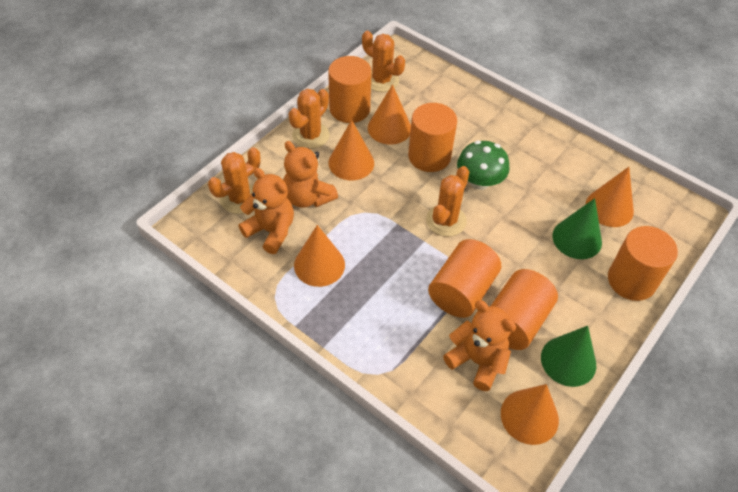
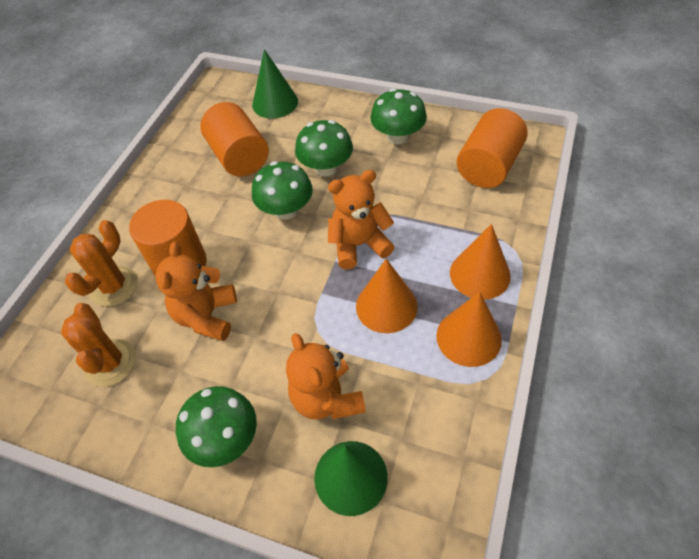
green mushroom: [457,140,509,190] = 1 -> [176,386,257,467] [252,161,313,220] [295,120,353,176] [370,88,427,144] = 4
orange cactus: [208,147,260,214] [289,89,329,149] [362,31,405,92] [426,166,470,237] = 4 -> [61,303,136,387] [65,220,138,306] = 2
orange cone: [294,225,345,287] [329,120,374,180] [368,84,411,145] [501,384,559,445] [586,167,634,227] = 5 -> [356,259,418,333] [436,292,502,367] [450,224,511,300] = 3
orange cylinder: [328,56,372,123] [408,103,457,172] [428,239,501,318] [491,269,558,350] [608,226,678,301] = 5 -> [129,200,207,276] [200,102,269,177] [456,108,528,188] = 3

